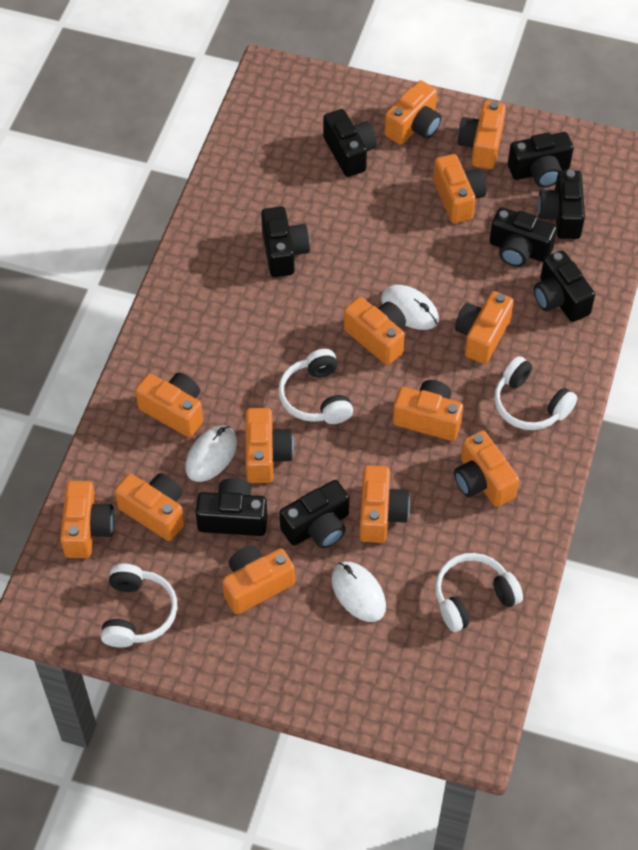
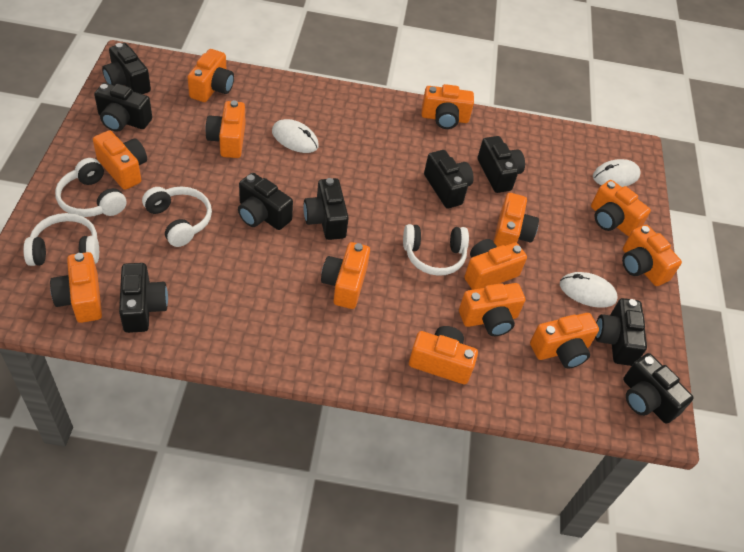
black camera: [196,478,267,536] [261,207,310,277] [280,480,349,548] [323,109,377,177] [490,207,557,267] [508,132,574,188] [534,250,595,322] [537,170,585,239] = 8 -> [94,83,152,132] [102,43,151,94] [119,263,168,333] [238,173,293,230] [304,178,349,240] [424,150,474,208] [478,136,525,193] [595,298,647,366] [623,353,694,424] = 9

